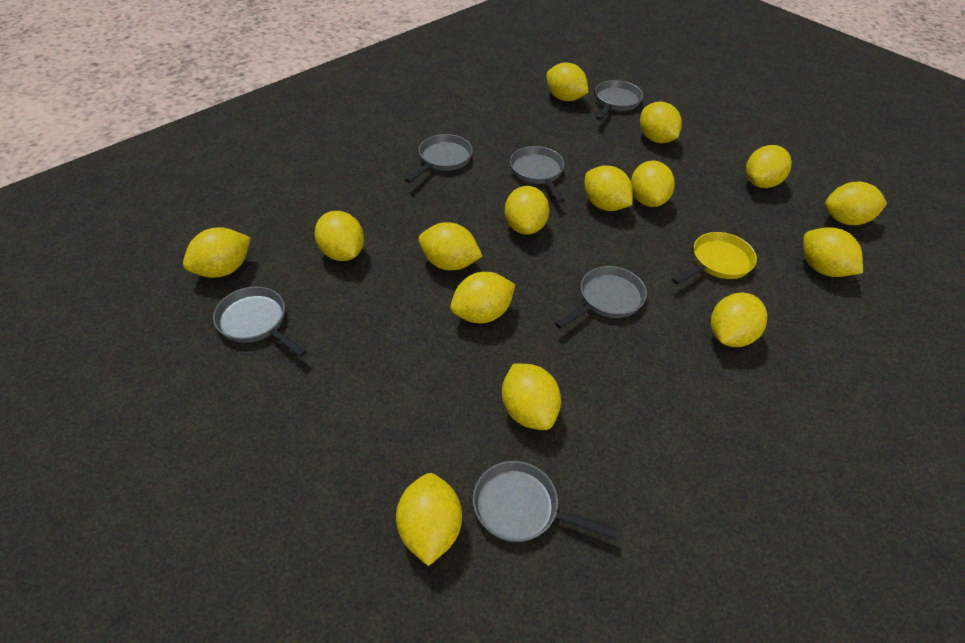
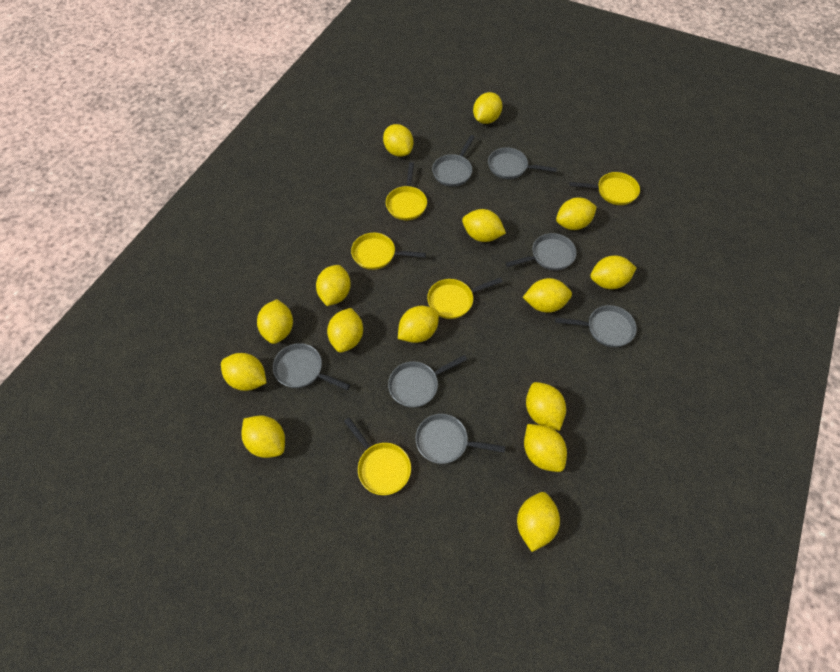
grey pan: [213,287,307,357] [405,134,473,183] [473,461,619,542] [510,146,565,203] [555,266,647,329] [595,80,643,120] = 6 -> [273,343,350,390] [388,355,467,408] [415,414,505,464] [432,135,475,187] [488,148,557,179] [506,233,577,270] [555,305,637,347] = 7
yellow pan: [672,232,757,284] = 1 -> [344,418,411,495] [351,233,426,270] [386,162,427,220] [427,277,503,319] [569,172,640,205] = 5

